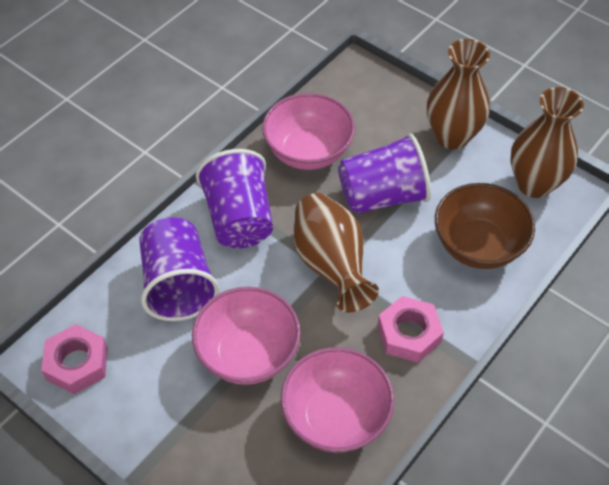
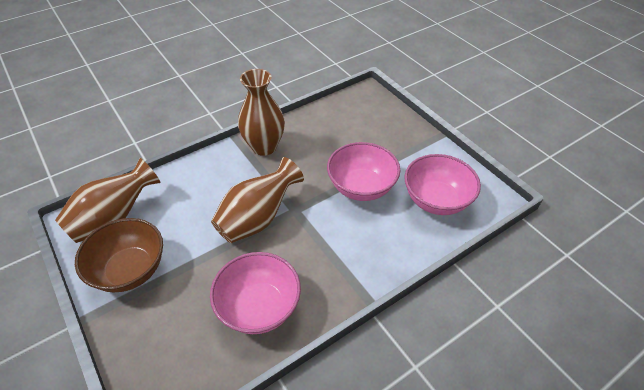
pink nut: [41,324,107,394] [378,296,444,363] = 2 -> none = 0
purple cup: [139,217,220,321] [196,149,273,248] [338,133,431,214] = 3 -> none = 0

